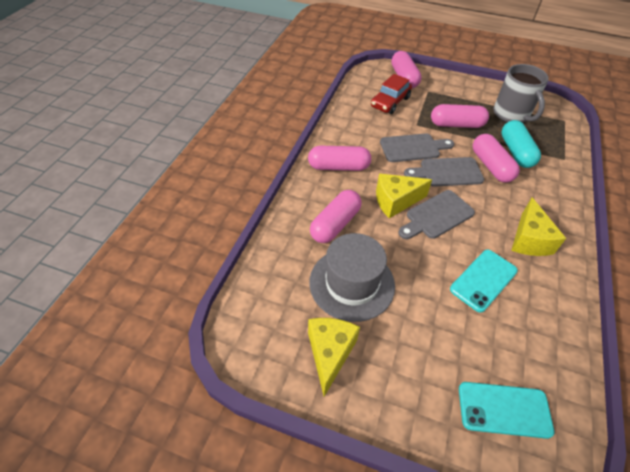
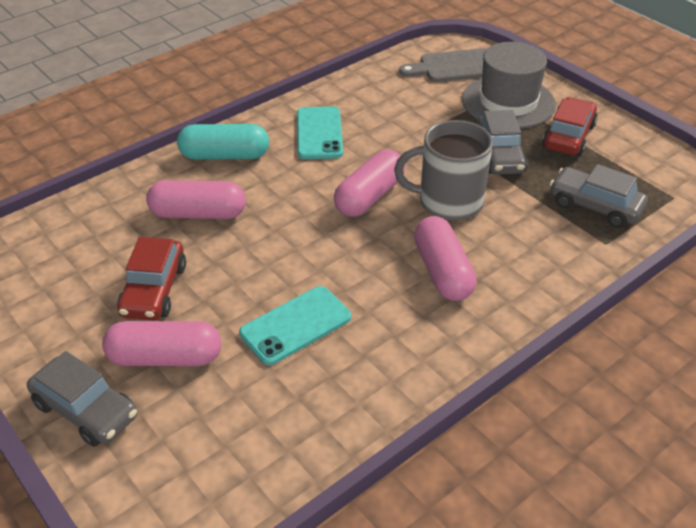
grey car: none = 0 -> [27,351,137,447] [477,110,528,175] [550,164,648,228] = 3
grey cutting board: [380,133,454,162] [398,190,475,239] [404,157,484,187] = 3 -> [399,48,487,82] = 1
pink capsule: [308,146,371,171] [310,190,362,243] [391,51,422,88] [431,104,489,128] [473,134,520,183] = 5 -> [102,321,221,366] [146,180,246,219] [334,149,405,217] [414,216,477,301] = 4
red car: [371,74,412,114] = 1 -> [117,237,186,320] [542,97,598,156] = 2
yellow cheese: [308,318,360,397] [376,174,432,218] [511,197,566,256] = 3 -> none = 0

